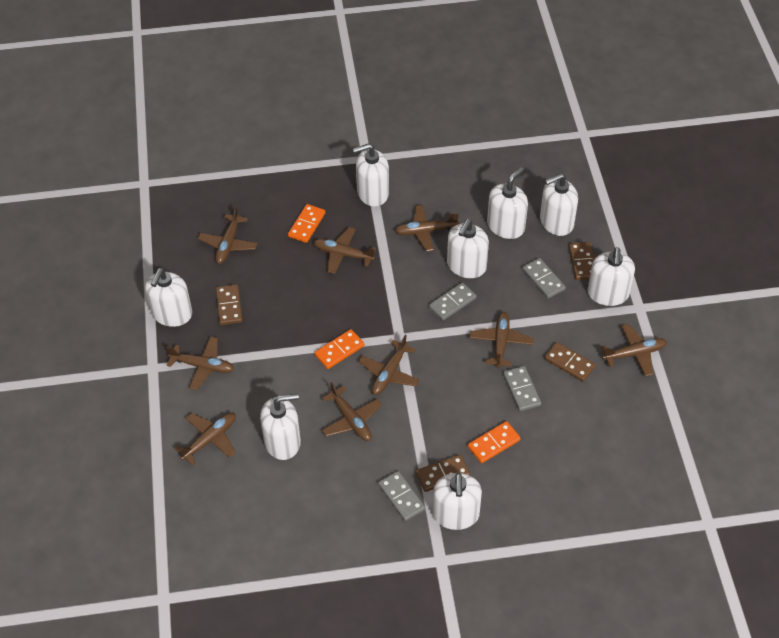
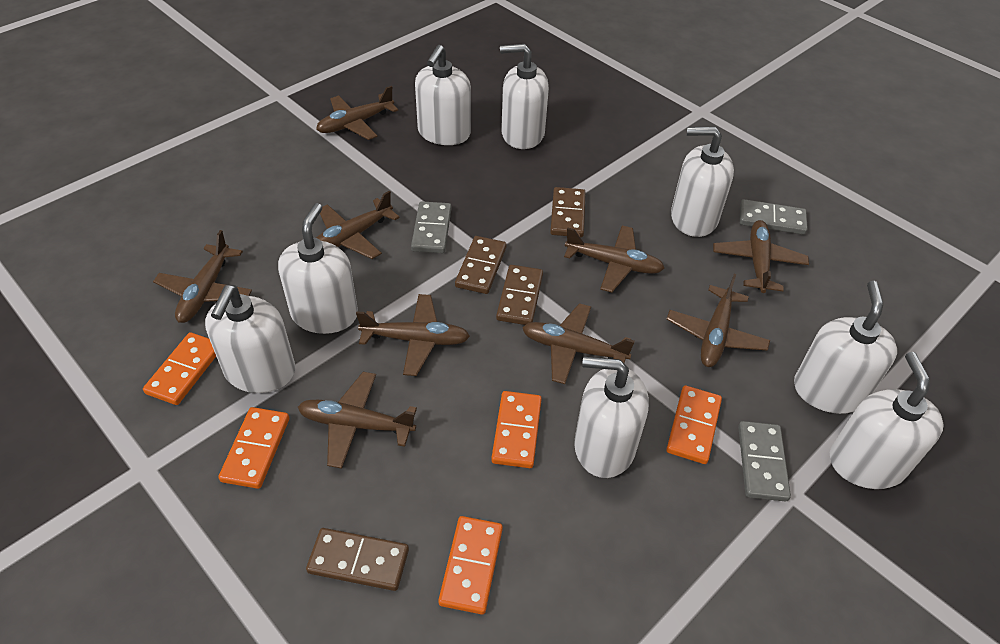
grey domino: [378,471,425,521] [429,282,477,321] [503,366,541,411] [522,258,566,299] = 4 -> [411,201,451,253] [738,421,791,502] [740,199,808,235] = 3
orange domino: [288,204,325,243] [314,329,364,369] [468,421,521,463] = 3 -> [143,332,216,405] [218,407,289,489] [438,516,503,615] [491,391,542,468] [666,385,722,464] = 5

